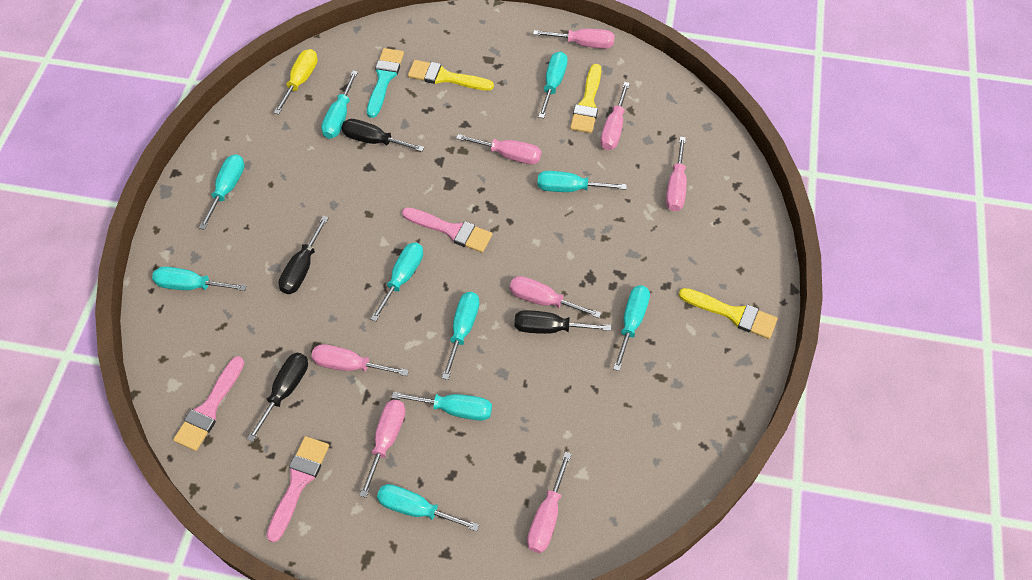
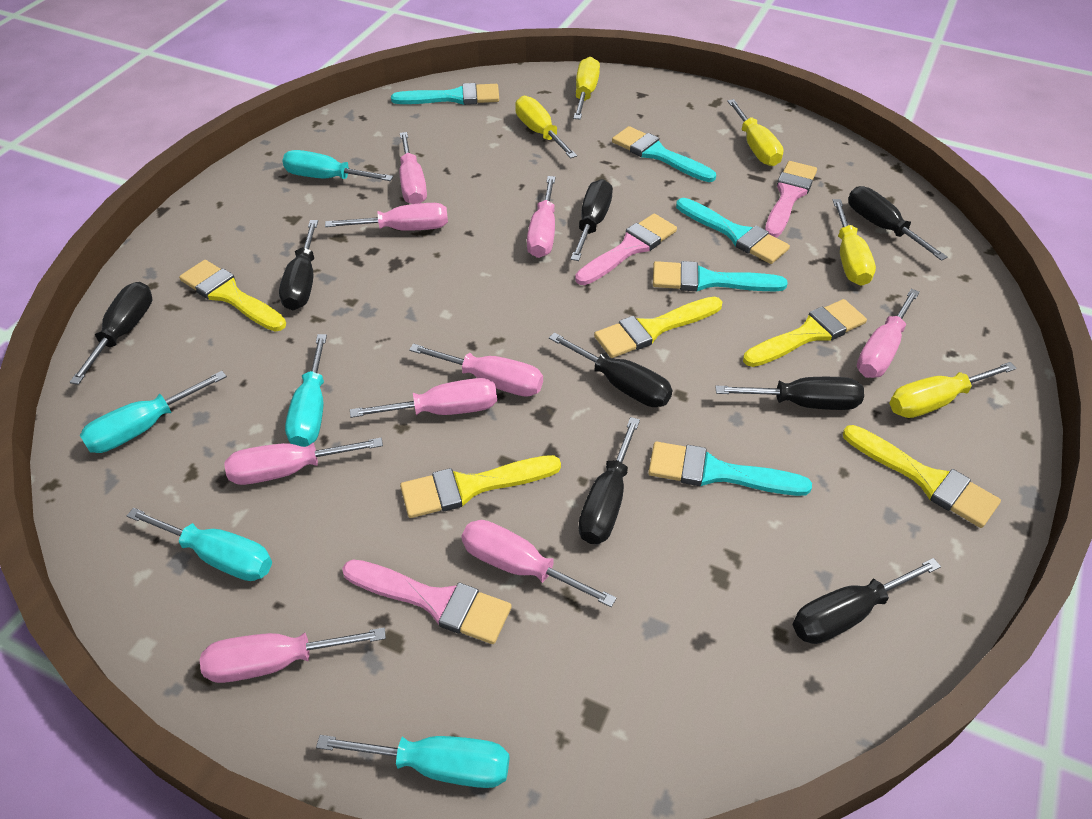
black screwdriver: [247,353,308,442] [279,216,329,294] [342,119,424,152] [514,310,611,334] = 4 -> [69,282,152,385] [279,220,318,310] [549,333,672,407] [571,179,613,261] [578,417,640,544] [715,377,864,410] [793,558,941,644] [848,186,948,261] = 8
pink screwdriver: [311,344,409,376] [359,400,405,498] [456,134,541,165] [509,276,601,318] [527,452,572,553] [533,29,615,49] [600,82,630,150] [666,137,687,211] = 8 -> [200,628,386,683] [224,438,383,485] [325,203,448,231] [350,378,497,418] [400,132,427,204] [409,344,543,397] [462,520,616,607] [527,176,556,258] [857,289,920,378] = 9
turquoise brush: [367,48,404,118] = 1 -> [391,83,499,105] [612,126,716,182] [648,442,812,496] [653,261,788,292] [676,198,790,264] = 5
turquoise screwdriver: [152,266,247,291] [199,154,245,230] [321,71,358,139] [371,243,423,322] [377,484,479,532] [392,392,492,421] [442,292,479,380] [537,171,627,192] [538,52,568,118] [613,285,650,371] = 10 -> [80,371,227,453] [127,508,272,581] [282,150,393,181] [285,334,327,447] [316,735,510,788] = 5
yellow brush: [408,60,494,91] [570,64,601,133] [679,288,778,339] = 3 -> [179,260,286,332] [400,455,561,518] [594,297,722,358] [743,299,867,367] [843,425,1001,528] = 5
yellow screwdriver: [274,49,318,115] = 1 -> [515,96,577,158] [573,57,600,120] [727,99,784,166] [833,199,876,286] [890,362,1017,418] = 5

